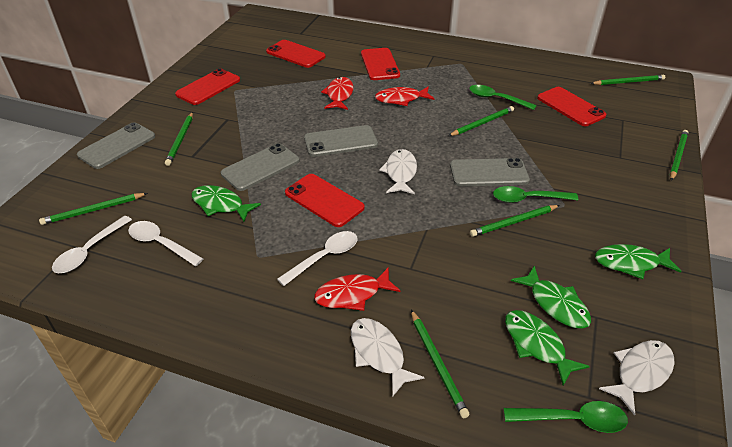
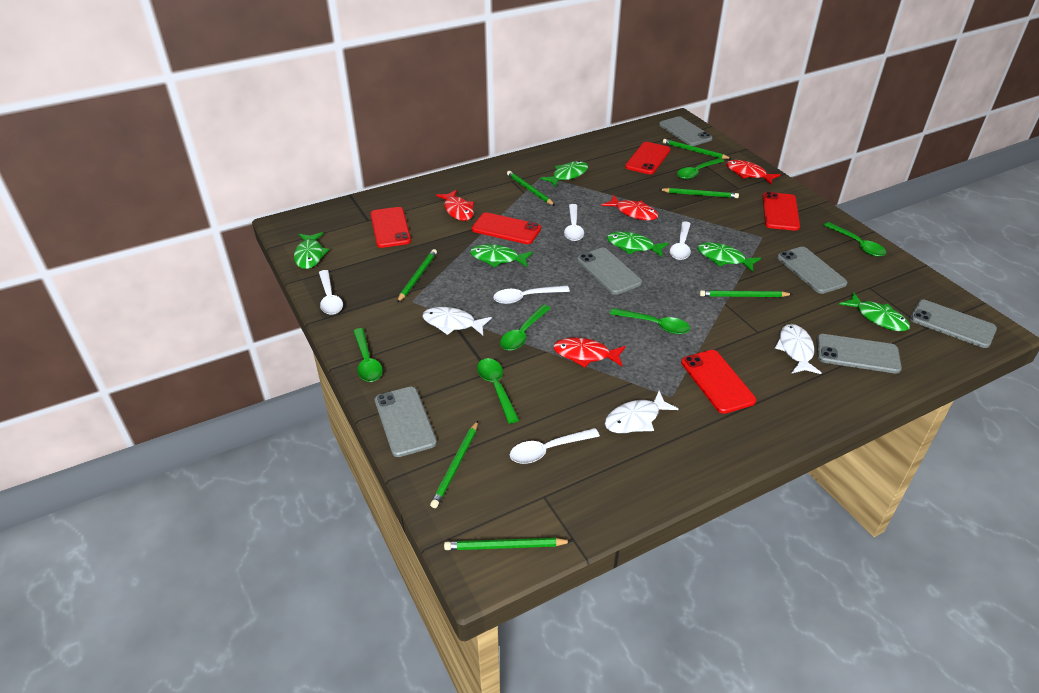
green fish: [191,185,261,222] [505,310,590,386] [511,265,591,329] [595,244,681,279] = 4 -> [294,232,329,269] [470,244,533,267] [540,161,588,187] [607,231,669,257] [697,242,761,272] [839,292,910,331] = 6
green spoon: [469,85,537,110] [493,186,578,203] [504,401,628,433] = 3 -> [353,328,383,382] [477,358,519,424] [500,305,551,351] [610,308,690,334] [677,158,724,179] [824,222,886,257] = 6
grey phone: [77,122,155,169] [221,143,299,191] [304,125,378,157] [450,158,530,187] = 4 -> [375,387,437,457] [577,248,642,295] [659,116,713,146] [777,247,848,294] [816,334,902,374] [910,300,997,348] = 6
red fish: [314,267,401,311] [321,77,354,110] [375,87,434,106] = 3 -> [436,190,474,221] [553,337,626,367] [602,195,659,221] [726,160,781,184] = 4
white spoon: [52,216,132,273] [128,221,203,266] [277,231,358,286] = 3 -> [319,270,343,315] [493,286,570,304] [510,428,600,464] [564,204,584,241] [670,222,691,260] = 5

